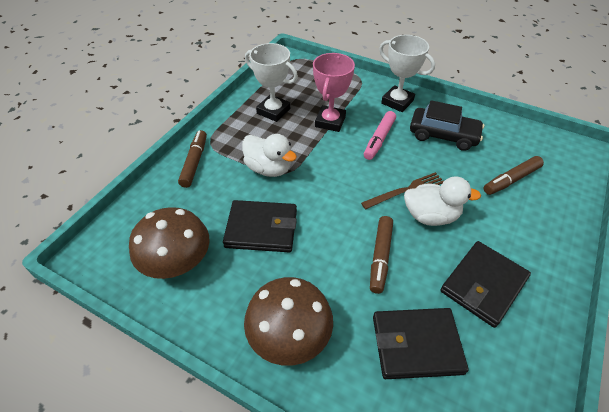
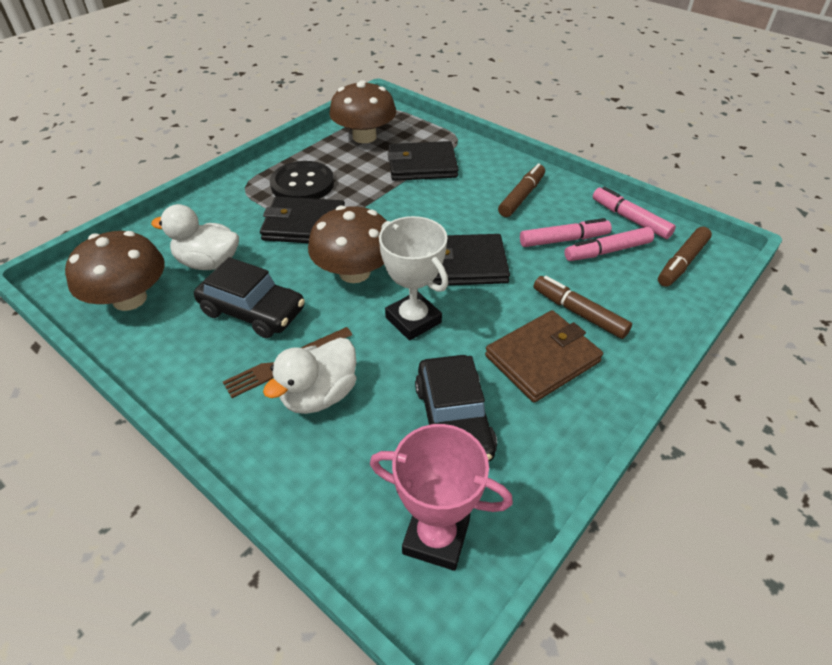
black button: none = 0 -> [270,161,334,199] = 1
black car: [410,100,485,151] = 1 -> [194,257,305,338] [415,355,497,462] = 2
brown mushroom: [129,207,210,279] [244,277,333,366] = 2 -> [65,231,165,311] [308,205,387,283] [329,80,396,143] = 3
brown wallet: none = 0 -> [485,310,603,403] = 1
pink marker: [364,111,396,160] = 1 -> [520,218,612,247] [564,227,654,261] [593,187,676,239] = 3
white trophy: [245,43,298,122] [379,35,435,112] = 2 -> [379,216,448,341] = 1

